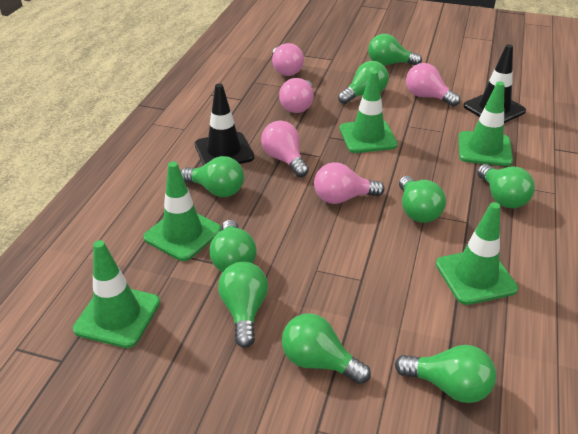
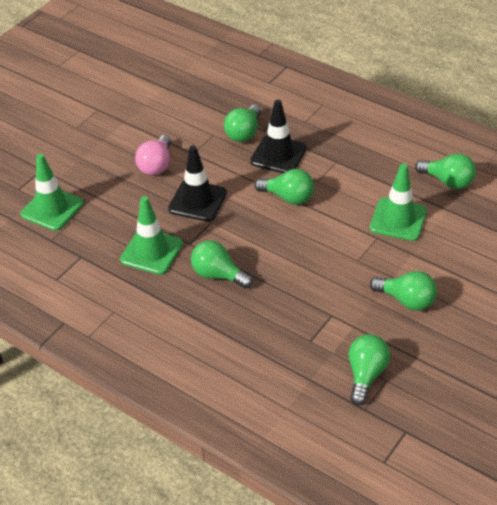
green light bulb: [181,156,244,197] [209,220,256,272] [218,262,268,348] [282,313,371,384] [338,61,389,104] [368,34,422,66] [395,345,496,403] [399,176,446,223] [477,164,535,208] = 9 -> [191,240,253,289] [224,105,261,142] [254,169,314,205] [349,334,390,405] [370,271,437,311] [415,153,476,189] = 6
green traffic cone: [73,240,160,348] [143,161,221,261] [340,70,398,153] [436,202,518,305] [459,81,513,166] = 5 -> [21,154,83,231] [120,196,183,275] [370,163,427,241] = 3
pink light bulb: [261,120,309,177] [272,43,304,76] [279,78,314,113] [314,162,385,204] [406,63,460,107] = 5 -> [135,135,171,175] = 1

